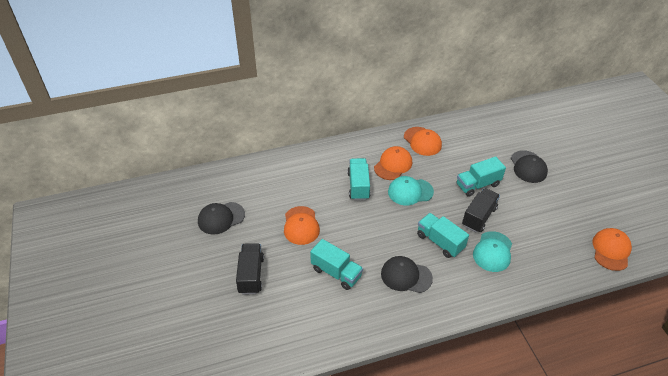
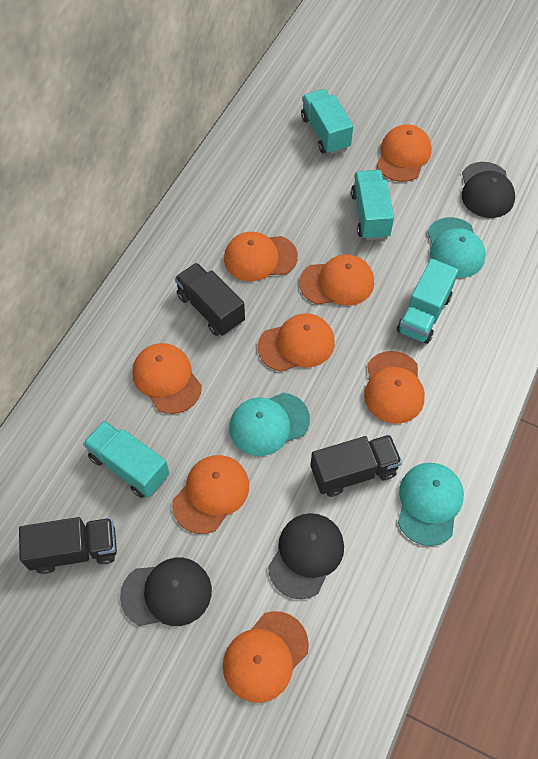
black truck: [236,244,264,294] [462,188,500,232] = 2 -> [19,517,117,574] [175,263,245,336] [310,435,402,497] = 3
orange cap: [284,206,320,245] [374,146,412,180] [404,127,442,156] [592,228,632,271] = 4 -> [132,343,202,414] [172,455,249,534] [223,611,309,703] [224,232,298,281] [258,313,335,372] [299,255,374,305] [364,351,425,424] [377,124,432,182] = 8
turquoise cap: [388,176,434,205] [473,231,512,272] = 2 -> [229,393,310,456] [398,463,464,546] [427,217,486,278] = 3

